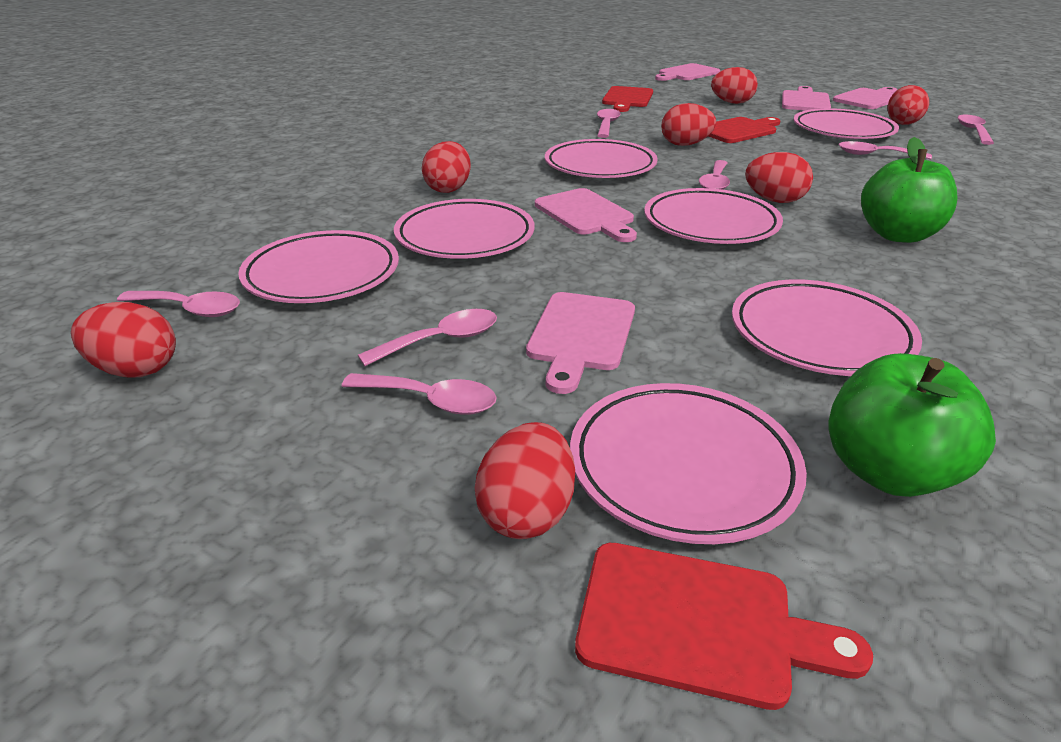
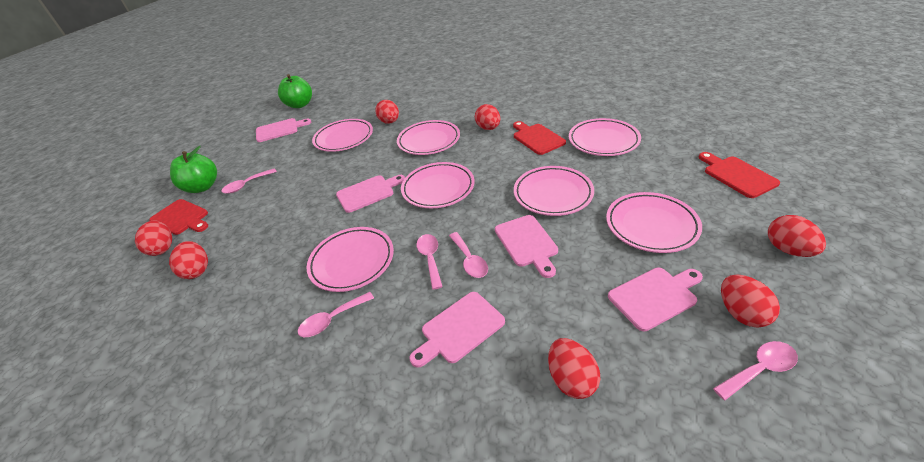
pink spoon: [117,291,240,317] [342,373,497,415] [358,309,497,366] [597,109,621,138] [699,160,730,190] [839,141,932,159] [957,115,994,145] = 7 -> [221,169,277,194] [298,292,374,337] [417,234,443,290] [449,232,488,278] [713,341,798,400] = 5

